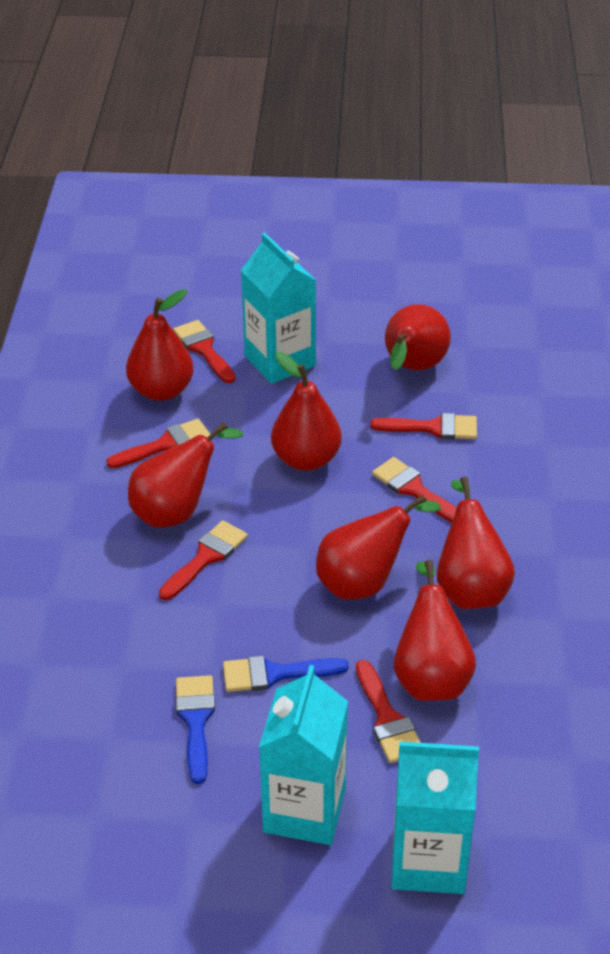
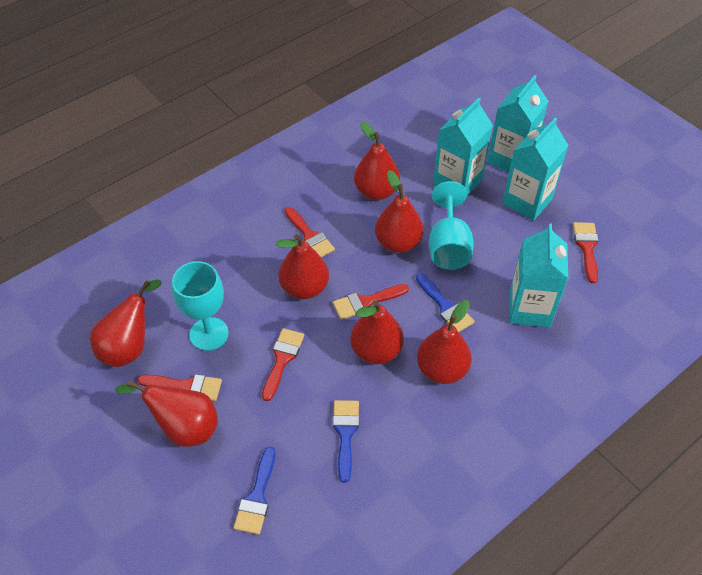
blue brush: [176,675,215,784] [223,656,349,692] = 2 -> [234,447,275,535] [333,400,359,483] [416,274,475,332] = 3
red brush: [106,419,210,468] [159,520,248,600] [173,320,235,383] [356,660,421,763] [370,413,477,439] [372,457,456,523] = 6 -> [137,374,222,401] [262,328,304,401] [285,207,335,257] [333,284,409,320] [573,222,599,283] = 5
turquoise carton: [241,233,316,384] [259,665,348,845] [392,742,479,894] = 3 -> [433,98,493,196] [487,75,549,173] [502,118,568,221] [509,223,568,328] = 4
turquoise goblet: none = 0 -> [172,261,228,351] [429,181,474,270] = 2

